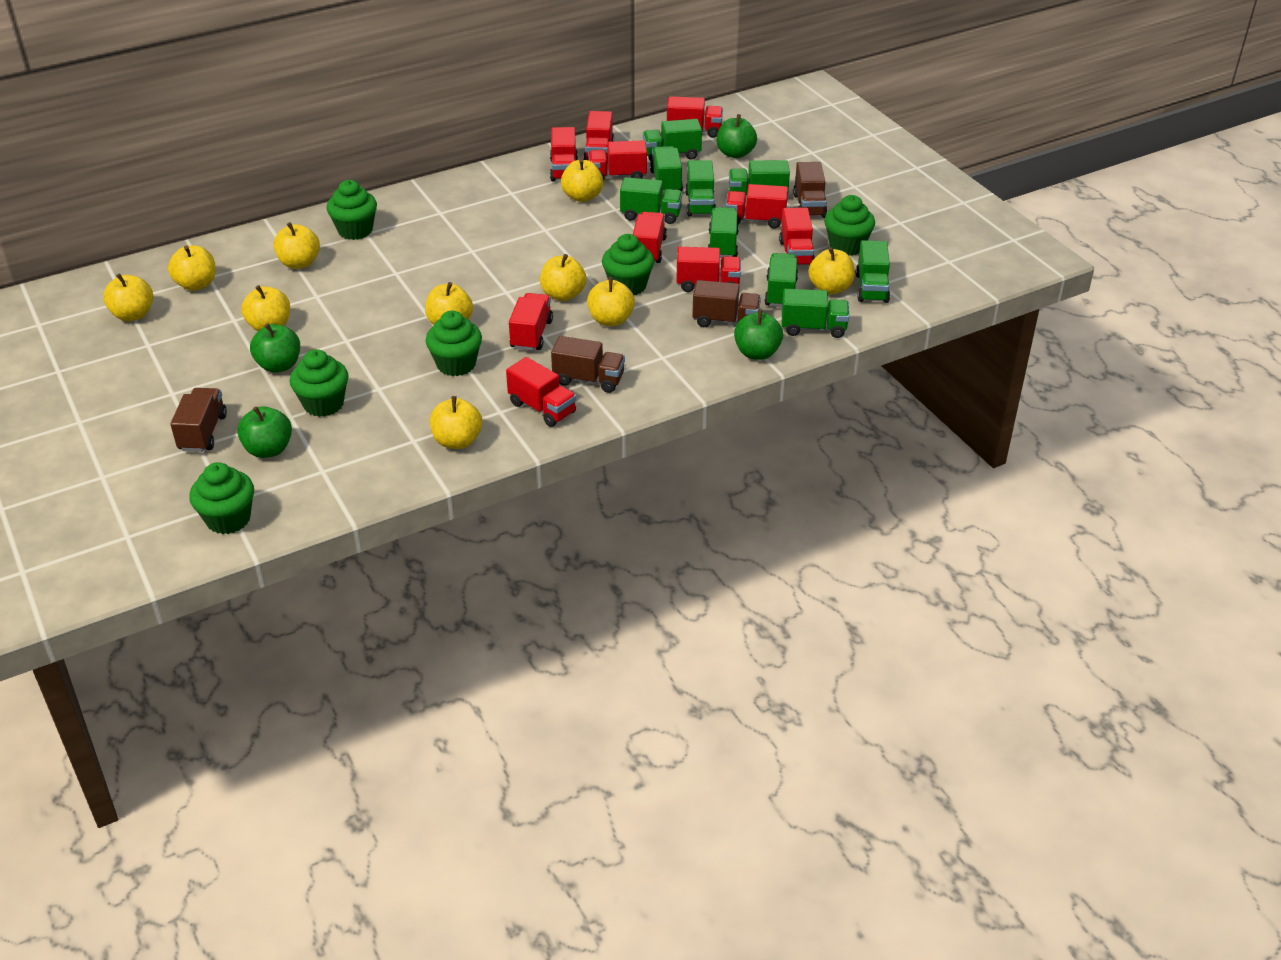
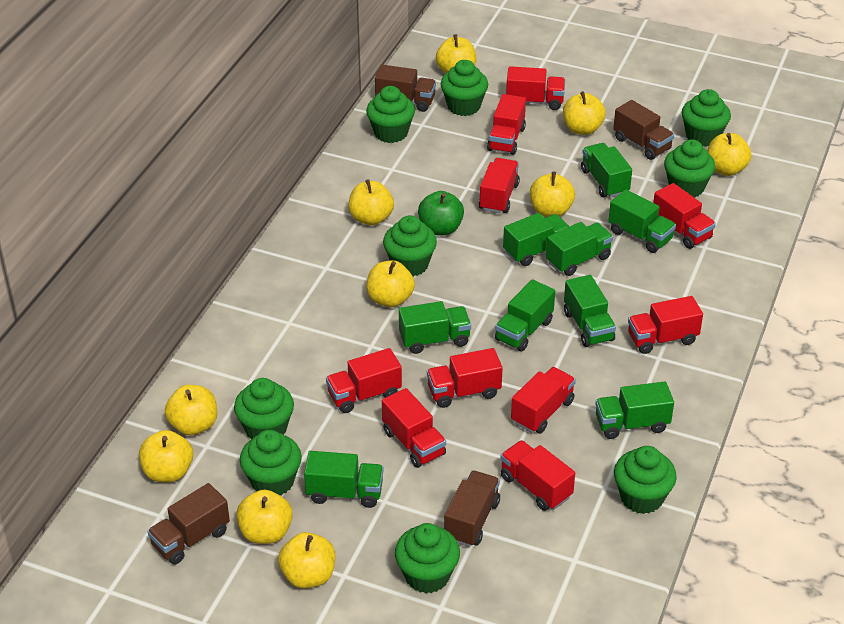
green apple: [237,406,292,458] [250,323,300,373] [716,114,757,158] [734,309,783,360] = 4 -> [418,191,464,235] = 1
green cupcake: [189,462,254,534] [290,349,349,417] [327,180,377,240] [426,311,482,376] [602,234,654,295] [824,195,875,256] = 6 -> [234,378,294,439] [240,430,302,495] [366,86,415,143] [383,215,437,276] [395,523,460,594] [441,60,488,116] [614,446,677,514] [664,139,715,198] [682,89,731,147] = 9

